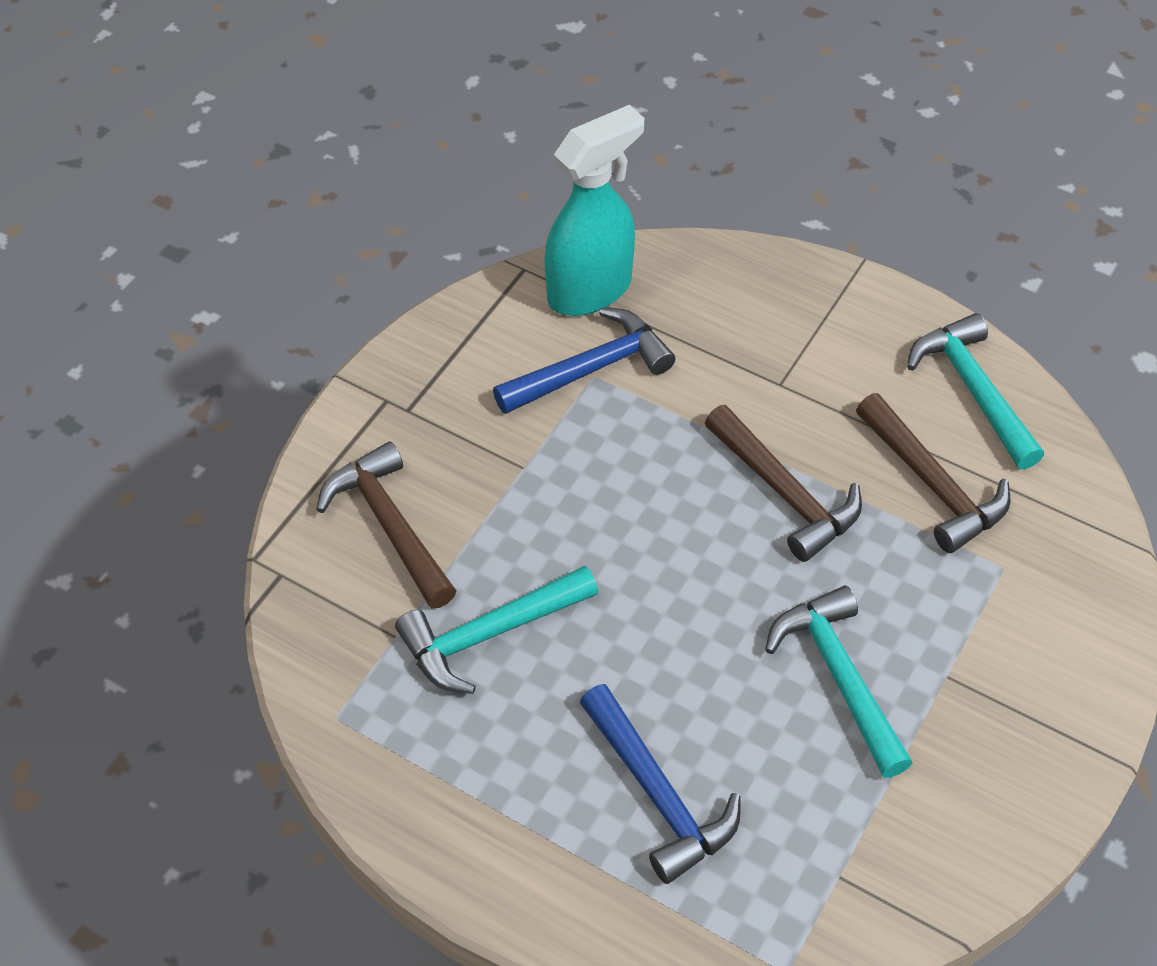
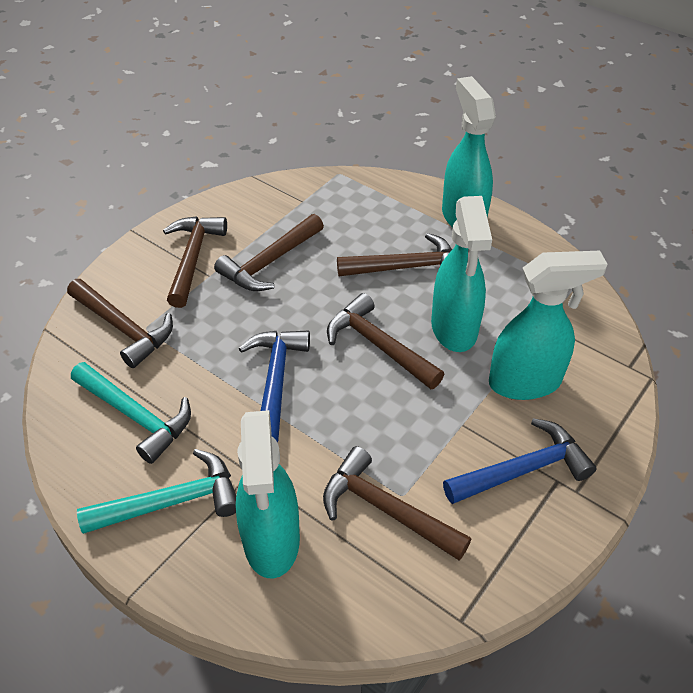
brown hammer: [316,441,456,608] [705,405,862,562] [856,393,1011,553] = 3 -> [67,279,173,368] [163,216,227,308] [214,214,324,291] [323,446,471,561] [327,293,444,389] [337,233,452,276] = 6
turquoise hammer: [395,566,598,694] [765,586,912,778] [907,313,1044,470] = 3 -> [71,362,191,464] [77,449,236,534] = 2
turquoise spray bottle: [544,105,644,316] = 1 -> [236,410,300,579] [431,196,492,352] [442,76,496,228] [489,251,608,400] = 4

